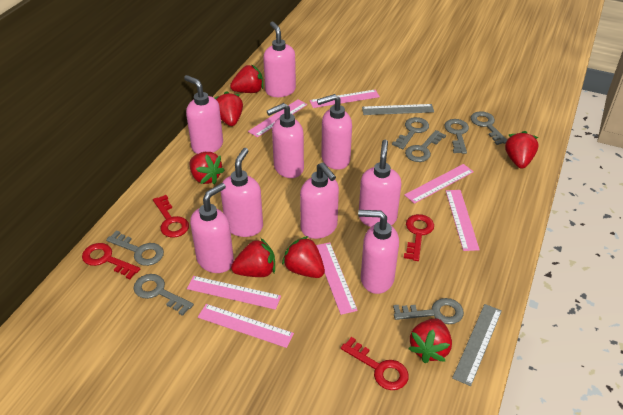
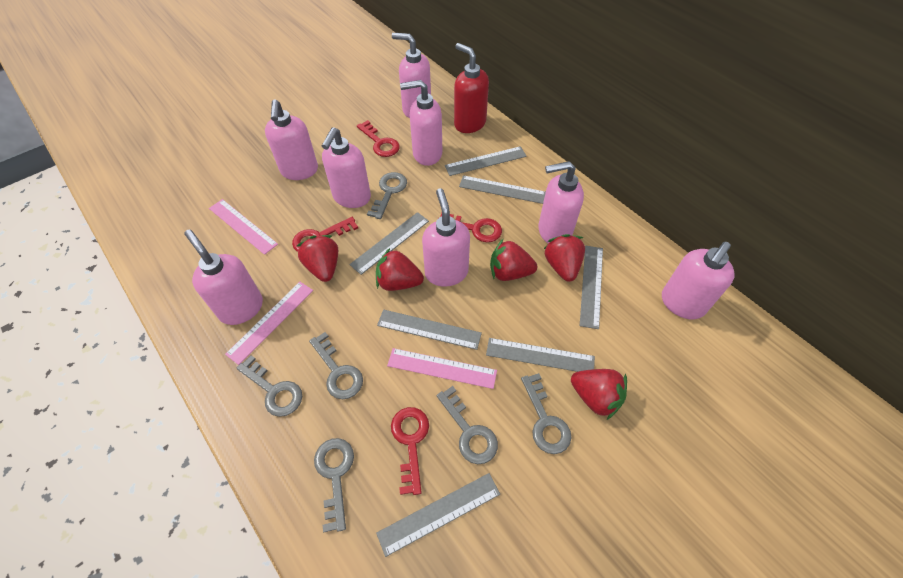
grey key: [106,230,164,266] [133,274,194,316] [392,117,429,149] [393,298,464,324] [405,130,446,162] [444,119,469,154] [471,111,507,145] = 7 -> [236,355,302,417] [309,332,363,399] [314,438,354,532] [367,172,407,219] [436,386,498,464] [521,373,571,454] = 6
grey ruler: [362,104,434,115] [452,304,502,386] = 2 -> [349,212,429,275] [376,473,500,557] [377,309,482,350] [445,146,527,176] [459,175,546,204] [486,338,595,372] [580,246,603,329] = 7
pink ruler: [187,276,281,310] [198,304,294,348] [248,99,307,137] [309,90,380,108] [316,242,358,315] [404,164,474,204] [446,190,480,251] = 7 -> [209,199,278,255] [225,282,313,365] [387,348,497,389] = 3
pink soap dispenser: [184,75,223,154] [190,183,234,273] [221,148,263,237] [263,22,296,97] [267,103,304,178] [300,162,339,239] [317,94,352,170] [358,210,399,294] [359,140,401,227] = 9 -> [184,230,263,325] [265,99,318,180] [322,127,371,208] [392,33,431,118] [400,80,442,166] [422,188,470,287] [538,161,584,243] [662,242,735,319] = 8
red soap dispenser: none = 0 -> [454,43,489,133] = 1
red strawberry: [189,152,225,184] [215,91,243,126] [230,64,263,93] [231,238,275,277] [282,236,325,278] [408,318,452,363] [505,131,538,169] = 7 -> [297,235,338,282] [376,248,424,291] [490,239,537,281] [544,234,585,282] [571,369,627,420] = 5

